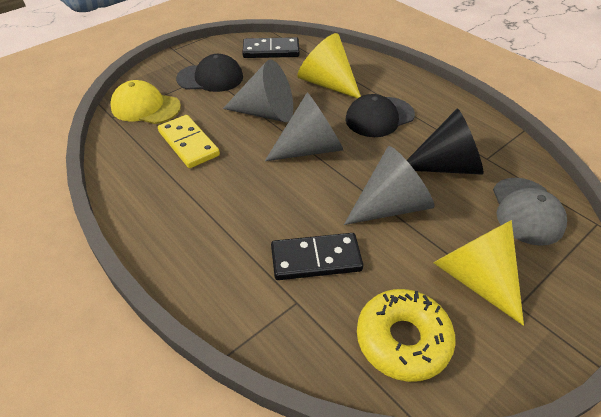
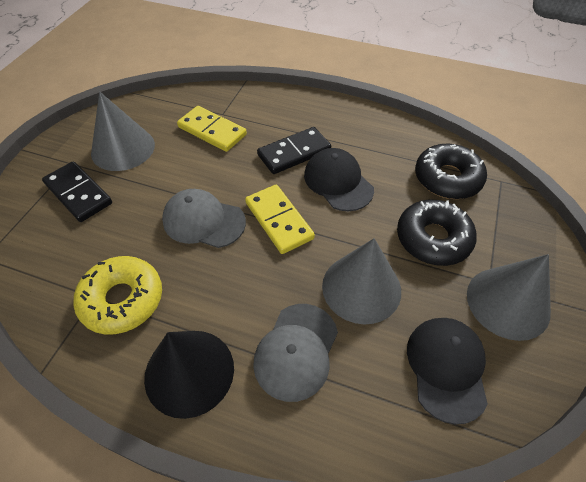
black donut: none = 0 -> [397,200,477,266] [415,144,487,199] = 2
grey cap: [493,178,567,246] = 1 -> [162,189,246,248] [253,304,338,402] = 2
yellow cap: [110,80,181,124] = 1 -> none = 0
yellow cone: [298,33,361,98] [433,220,524,326] = 2 -> none = 0
yellow domino: [158,115,220,168] = 1 -> [177,106,247,152] [245,185,315,254] = 2

